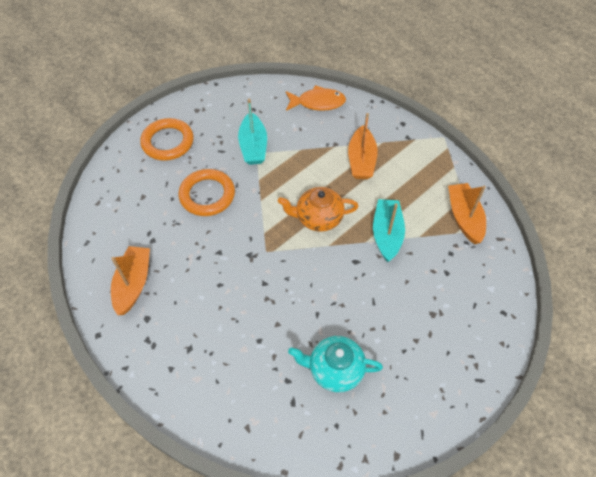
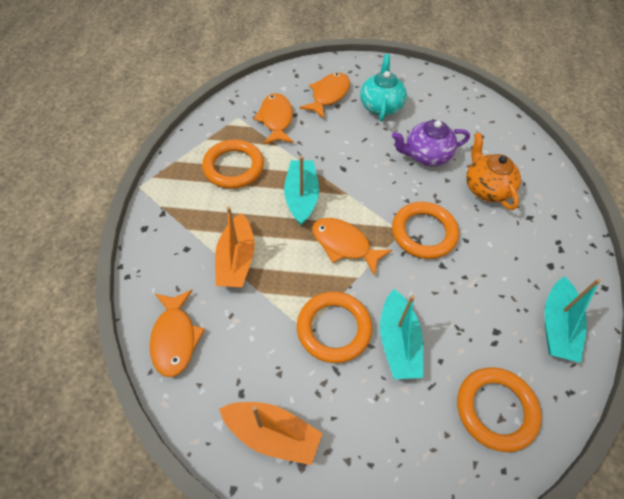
orange boat: [111,246,150,315] [348,113,378,179] [448,183,486,244] = 3 -> [215,207,254,287] [219,402,323,465] = 2
orange fish: [286,85,346,111] = 1 -> [150,290,205,377] [253,93,294,144] [299,73,350,119] [312,218,392,276] = 4
orange ring: [140,118,194,161] [178,169,235,216] = 2 -> [202,140,264,189] [297,291,372,363] [392,202,459,259] [457,367,542,452] = 4
purple teapot: none = 0 -> [392,120,470,166] = 1
turquoise boat: [238,99,267,165] [373,199,405,262] = 2 -> [284,156,319,226] [380,289,423,379] [545,277,601,363] = 3

